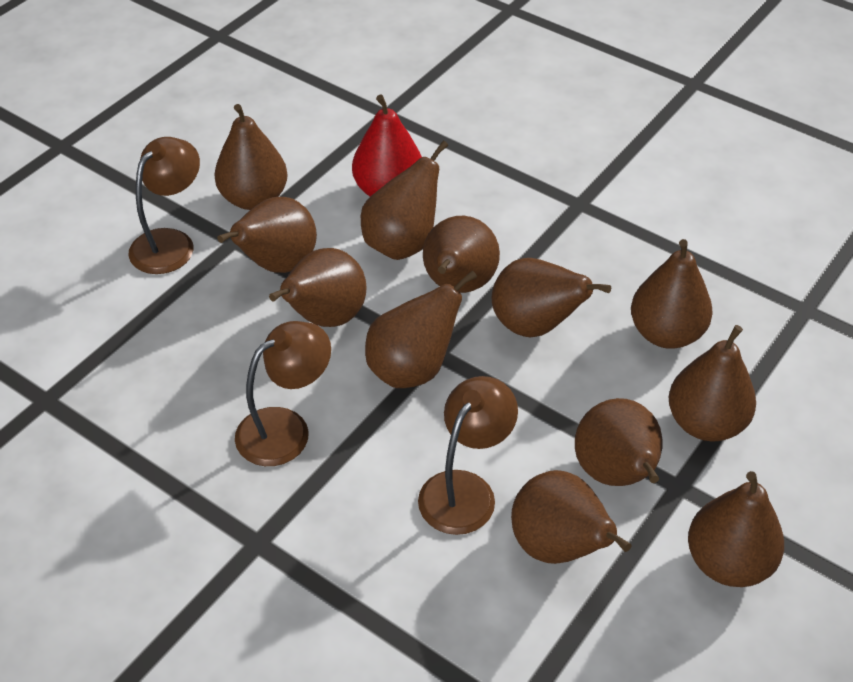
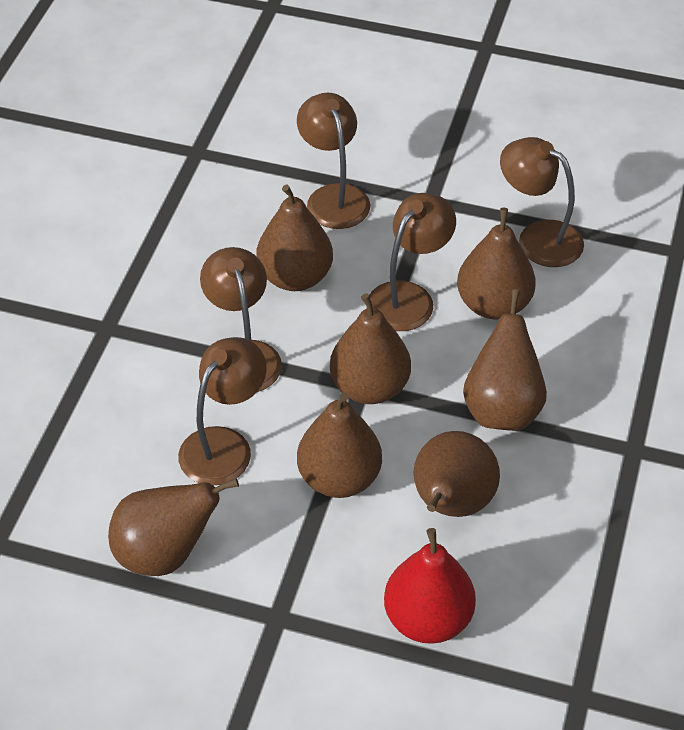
brown lamp: [129,137,200,274] [235,321,331,466] [418,376,518,535] = 3 -> [178,337,266,485] [200,247,282,392] [297,92,370,229] [369,193,456,331] [500,137,584,267] = 5
brown pear: [214,104,288,210] [217,197,317,273] [269,248,367,327] [361,141,448,260] [365,270,477,388] [423,216,500,293] [492,258,611,337] [511,470,631,564] [575,398,663,486] [631,239,713,349] [669,325,756,441] [688,471,784,587] = 12 -> [108,478,239,576] [256,185,333,291] [297,393,382,498] [330,293,411,404] [414,431,500,517] [457,208,536,320] [463,289,547,431] = 7

